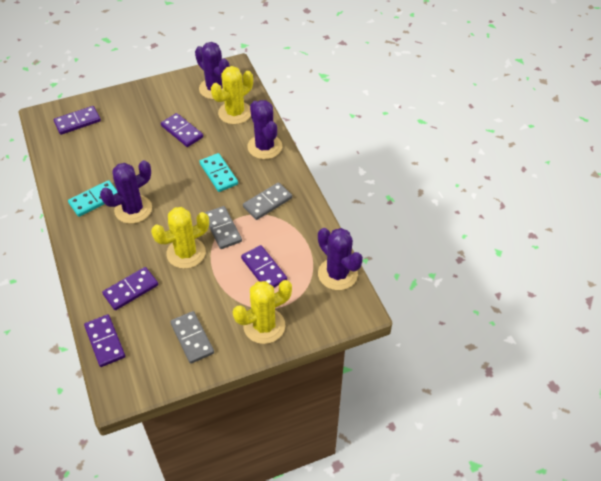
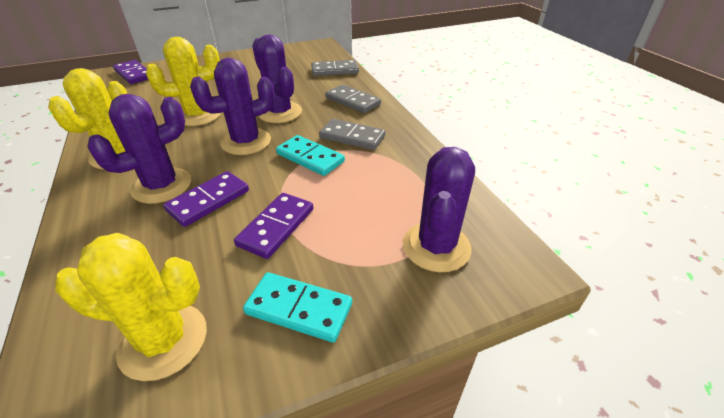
purple domino: [54,106,101,135] [84,314,125,367] [102,267,158,310] [161,113,203,147] [241,245,287,288] = 5 -> [113,60,148,84] [163,171,249,227] [234,193,313,259] = 3

